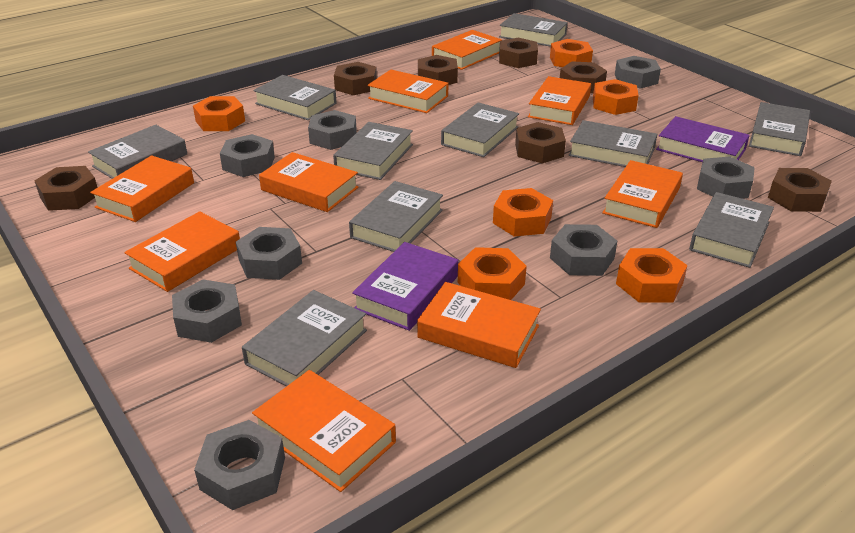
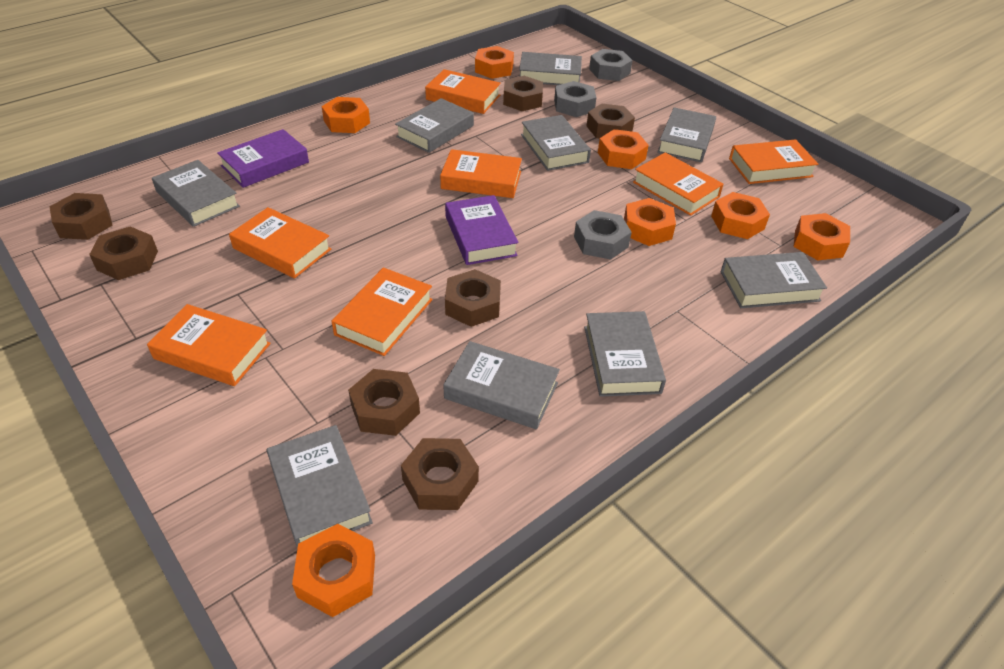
grey book: [88,125,187,179] [242,290,367,386] [253,75,337,120] [333,122,413,180] [349,181,443,252] [441,102,519,157] [499,13,568,47] [569,120,657,167] [689,192,774,268] [749,102,810,156] = 10 -> [152,160,240,227] [267,425,373,549] [395,98,474,153] [443,341,560,429] [519,52,582,85] [521,115,591,171] [584,311,666,397] [657,107,716,162] [721,252,827,308] = 9
grey nut: [172,279,242,343] [194,420,285,510] [220,134,275,177] [236,227,302,280] [308,110,357,150] [550,224,617,276] [615,56,661,89] [697,156,755,199] = 8 -> [554,81,596,117] [574,210,632,260] [589,49,633,81] = 3
orange book: [90,155,194,222] [124,211,240,292] [252,370,396,492] [259,152,359,212] [368,69,448,113] [417,282,541,368] [432,30,502,70] [528,76,591,125] [602,160,683,228] = 9 -> [147,304,271,386] [229,207,331,278] [331,267,433,356] [425,69,501,114] [440,149,522,198] [633,152,723,216] [729,139,818,184] = 7
orange nut: [193,96,245,131] [458,247,527,300] [493,188,553,237] [550,39,593,67] [593,79,639,115] [616,248,687,302] = 6 -> [292,524,375,617] [322,97,370,133] [475,46,514,79] [598,129,649,169] [624,198,676,246] [711,192,770,239] [793,213,850,260] = 7

